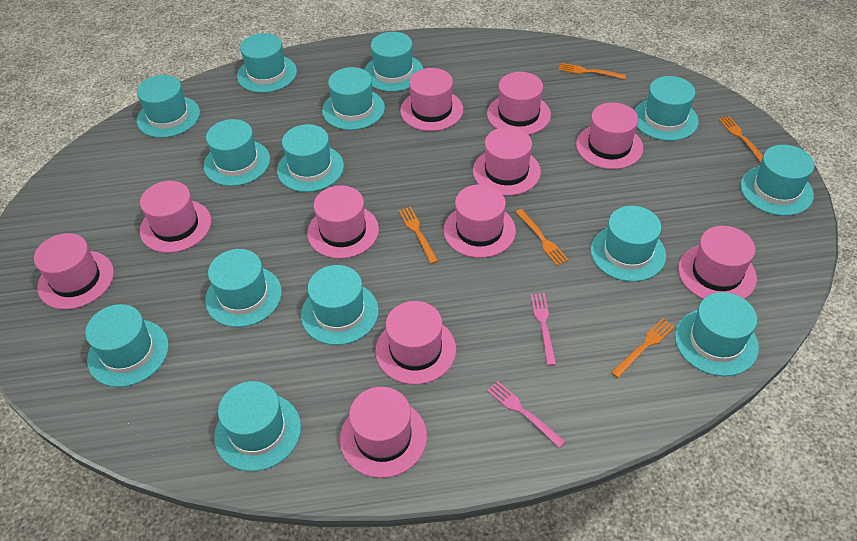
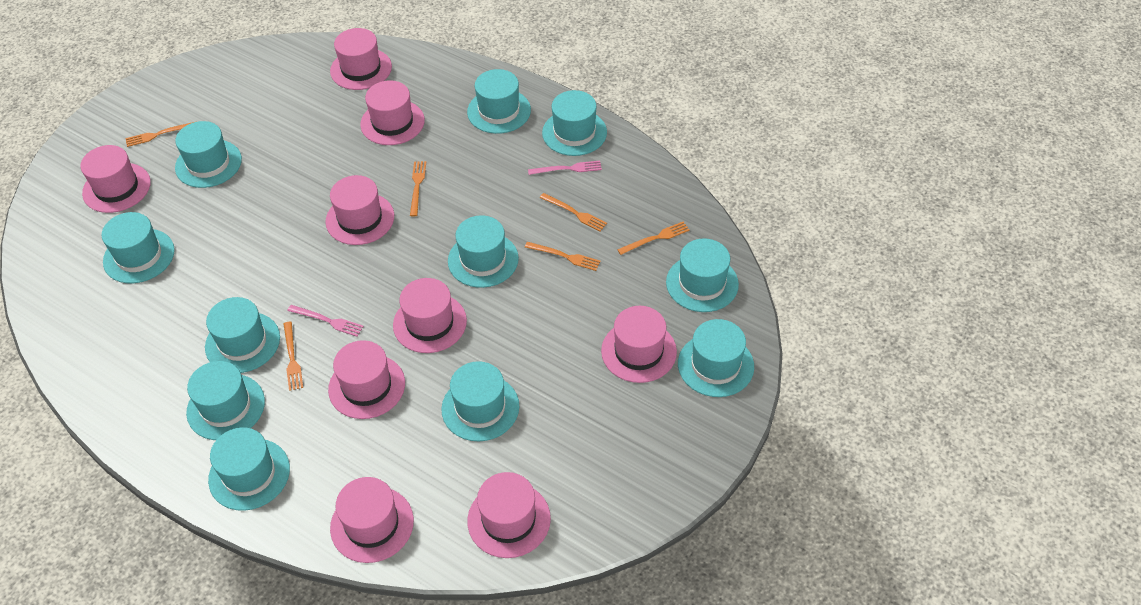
orange fork: [399,207,438,264] [516,209,569,266] [558,63,626,79] [611,318,675,378] [718,116,763,162] = 5 -> [125,122,194,147] [284,322,303,391] [410,161,426,216] [525,242,601,271] [540,193,607,231] [617,221,690,255] = 6
pink hat: [34,233,114,310] [140,181,211,253] [307,185,379,259] [340,387,427,478] [375,301,456,384] [400,68,463,131] [444,184,516,258] [473,127,541,196] [487,72,551,135] [576,102,643,169] [678,226,757,299] = 11 -> [80,145,151,213] [325,175,394,245] [328,340,405,419] [330,28,392,90] [330,477,414,563] [360,80,425,145] [393,278,467,353] [467,472,551,558] [601,306,677,383] = 9
turquoise hat: [85,304,169,387] [137,75,200,138] [204,119,270,186] [205,249,282,327] [214,381,301,471] [237,33,297,93] [277,124,344,192] [301,265,379,345] [322,67,385,130] [364,32,423,92] [591,206,666,282] [634,76,699,141] [675,292,759,376] [740,145,814,216] = 14 -> [101,212,175,284] [175,121,242,188] [186,361,265,440] [205,297,280,373] [208,427,290,511] [441,361,519,441] [448,215,519,288] [467,69,531,134] [542,90,607,156] [666,238,739,312] [678,319,754,397] = 11

